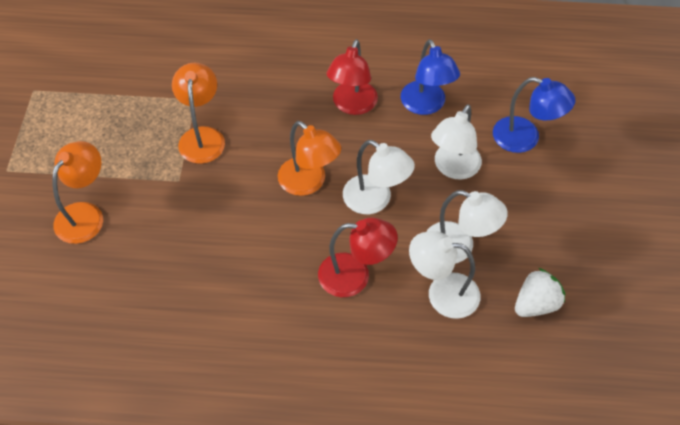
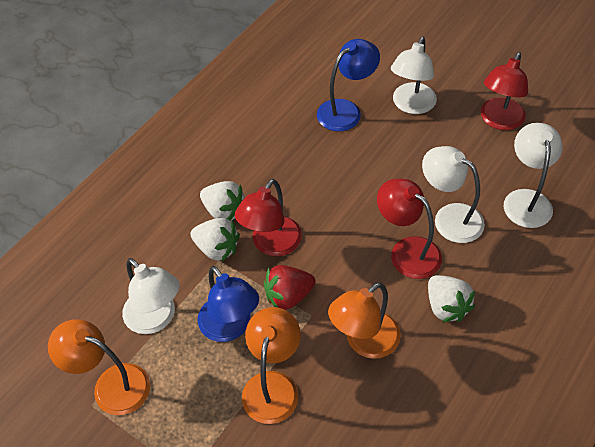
red lamp: [318,217,398,297] [327,39,378,115] = 2 -> [235,179,302,256] [377,178,442,279] [481,52,528,130] = 3
red strawberry: none = 0 -> [264,265,316,310] = 1
white strawberry: [515,268,565,317] = 1 -> [190,218,240,261] [200,181,244,221] [428,275,475,323] = 3

